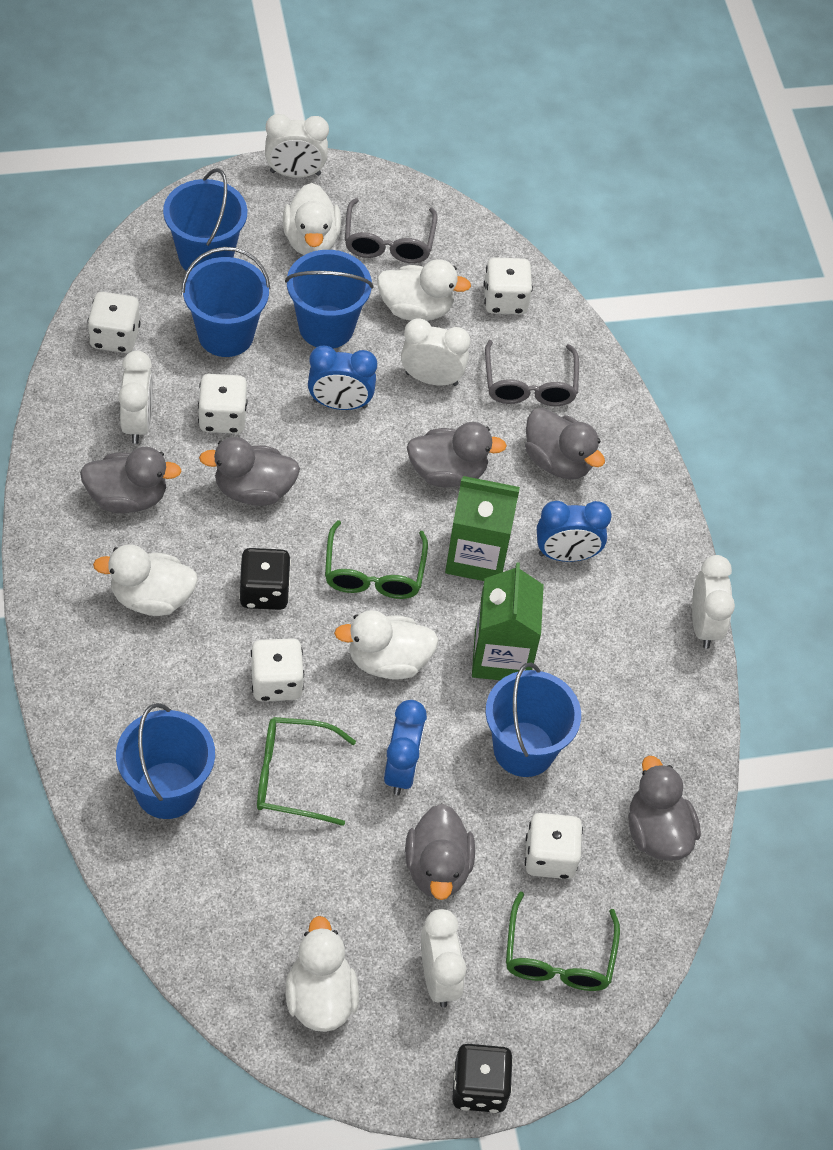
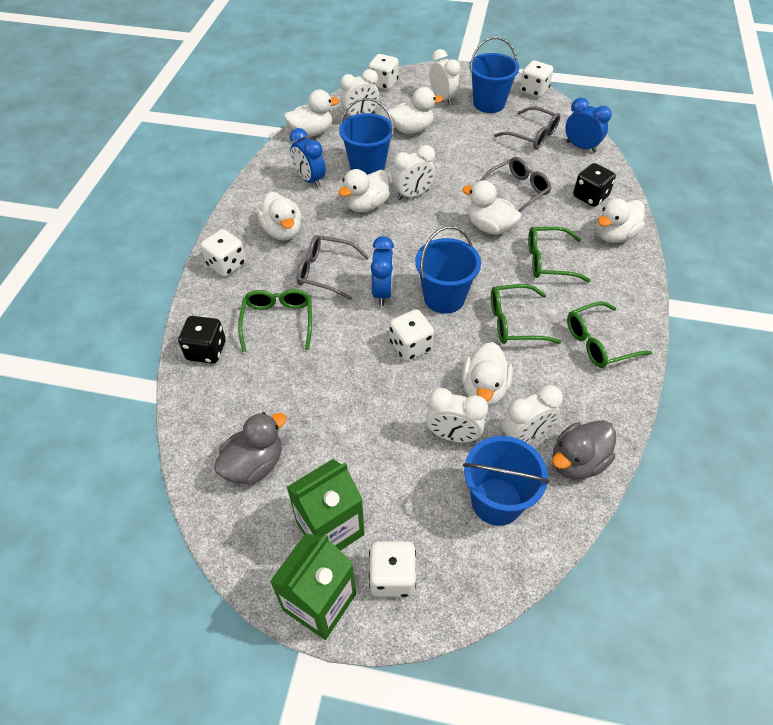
blue bucket: [116,703,215,819] [163,168,247,271] [181,247,270,357] [285,250,374,348] [486,663,581,777] = 5 -> [339,98,394,175] [415,226,481,314] [463,436,549,526] [469,37,519,113] = 4
green glasses: [257,717,356,826] [325,520,428,599] [506,891,620,991] = 3 -> [238,289,312,352] [491,284,561,344] [528,227,591,282] [567,301,652,368] = 4
grey duck: [80,447,182,513] [199,437,300,506] [405,804,475,900] [407,422,507,487] [525,408,605,479] [628,756,701,861] = 6 -> [214,412,287,485] [552,420,616,479] = 2
grey glasses: [345,198,437,263] [485,340,579,406] = 2 -> [297,235,369,300] [480,157,552,212] [494,106,560,149] = 3
white duck: [93,544,198,616] [282,183,341,255] [285,916,359,1032] [334,610,439,680] [377,259,471,321] = 5 -> [258,192,302,241] [284,90,339,137] [338,169,390,212] [388,87,443,134] [462,180,521,235] [462,342,513,406] [596,199,645,243] = 7

